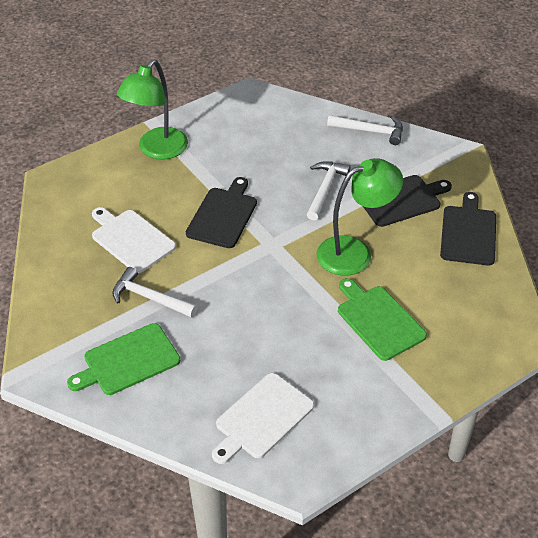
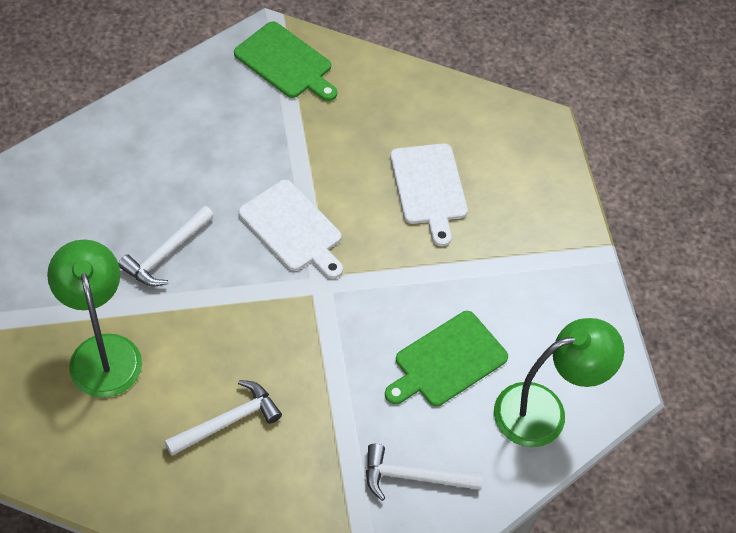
black cutting board: [186,177,257,248] [364,175,452,227] [440,192,496,266] = 3 -> none = 0

